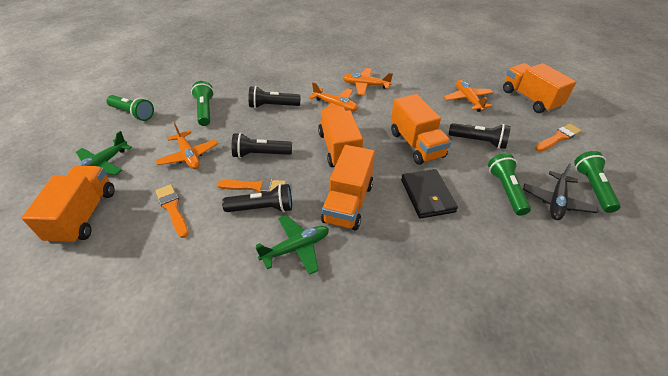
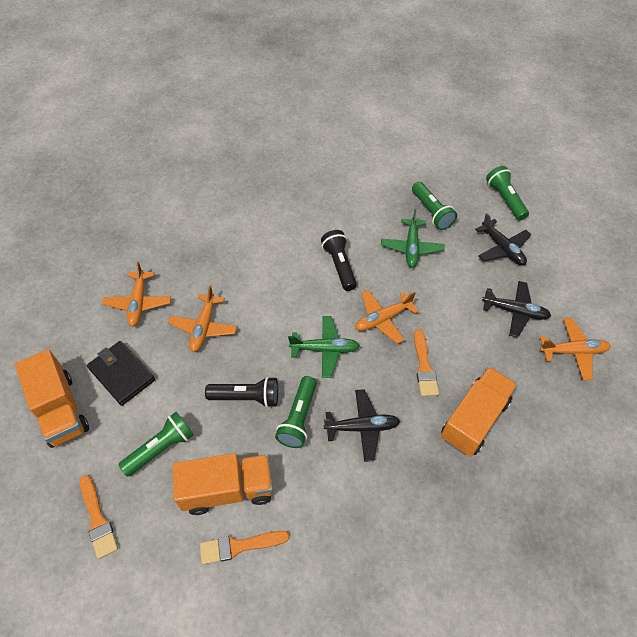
black flashlight: [222,184,292,212] [232,133,292,158] [249,86,301,109] [449,123,511,149] = 4 -> [205,377,278,408] [321,230,357,291] = 2
black plane: [523,163,598,220] = 1 -> [324,389,400,462] [475,213,531,265] [482,281,551,337] = 3
orange truck: [21,166,115,244] [318,106,363,167] [321,145,375,231] [391,94,451,165] [503,63,576,113] = 5 -> [15,349,89,448] [172,453,273,515] [441,367,517,457] = 3

